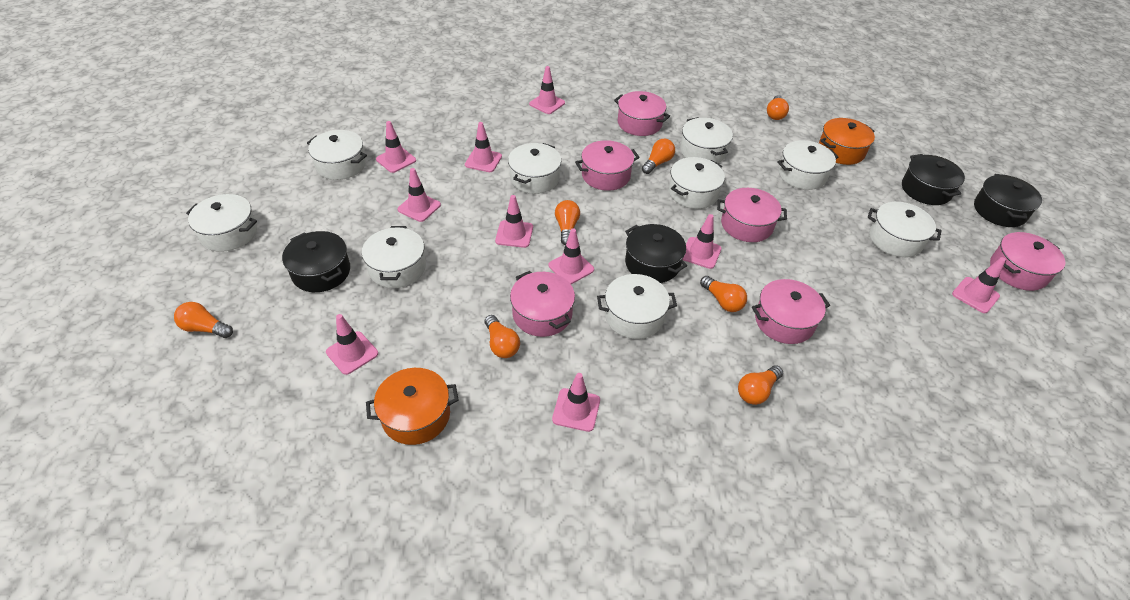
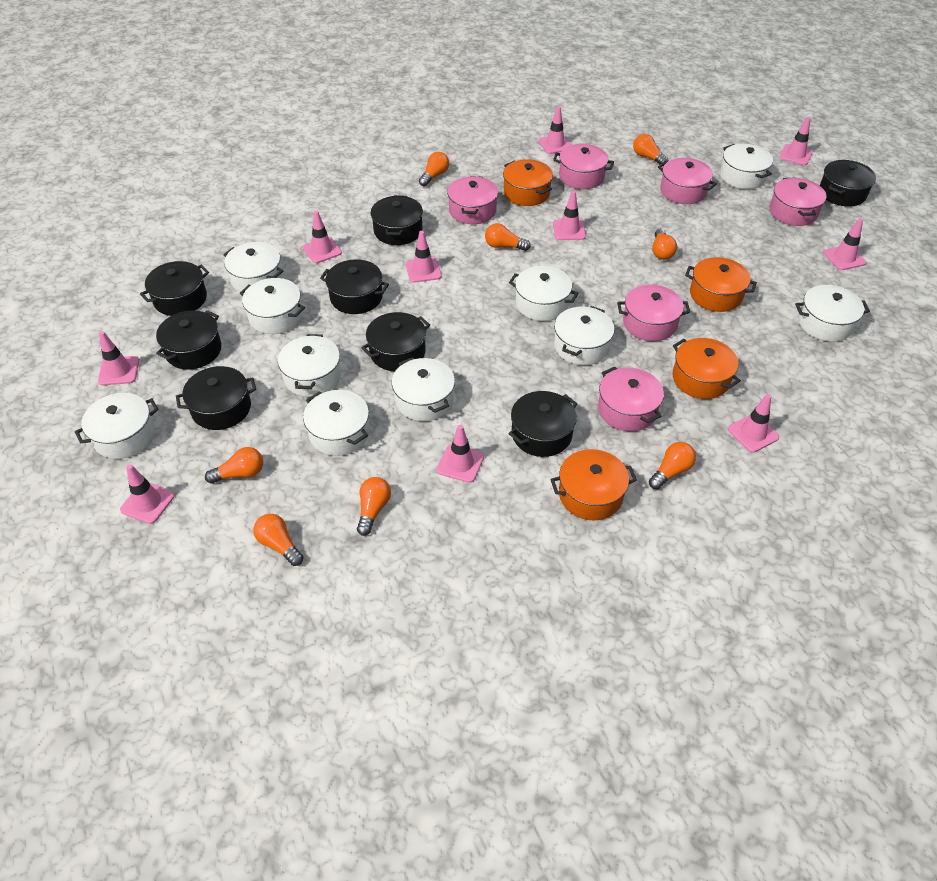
black pot: [282,231,350,292] [625,224,687,283] [902,154,965,205] [974,174,1042,227] = 4 -> [140,261,209,316] [156,310,222,370] [176,366,256,430] [320,259,389,314] [362,312,430,371] [371,195,423,245] [509,391,577,457] [820,160,876,207] = 8
orange light bulb: [174,302,233,338] [485,315,520,358] [555,200,580,245] [642,139,675,174] [700,276,747,312] [738,365,783,405] [767,95,789,120] = 7 -> [205,447,263,484] [253,514,304,566] [357,477,391,536] [419,152,449,187] [485,223,531,251] [633,134,668,166] [649,442,696,489] [652,228,677,260] = 8
orange pot: [366,368,459,445] [819,118,875,165] = 2 -> [503,159,553,206] [551,449,637,520] [673,338,741,399] [685,257,757,312] = 4
white pot: [186,194,257,252] [307,130,367,180] [362,226,426,288] [508,143,561,194] [597,274,677,339] [669,157,725,209] [680,117,733,163] [777,140,838,190] [868,202,942,257] = 9 -> [75,393,159,459] [224,242,283,294] [240,278,305,334] [278,334,341,397] [303,390,370,456] [392,357,455,421] [509,266,579,321] [554,306,615,365] [720,144,773,189] [795,285,870,342] = 10

